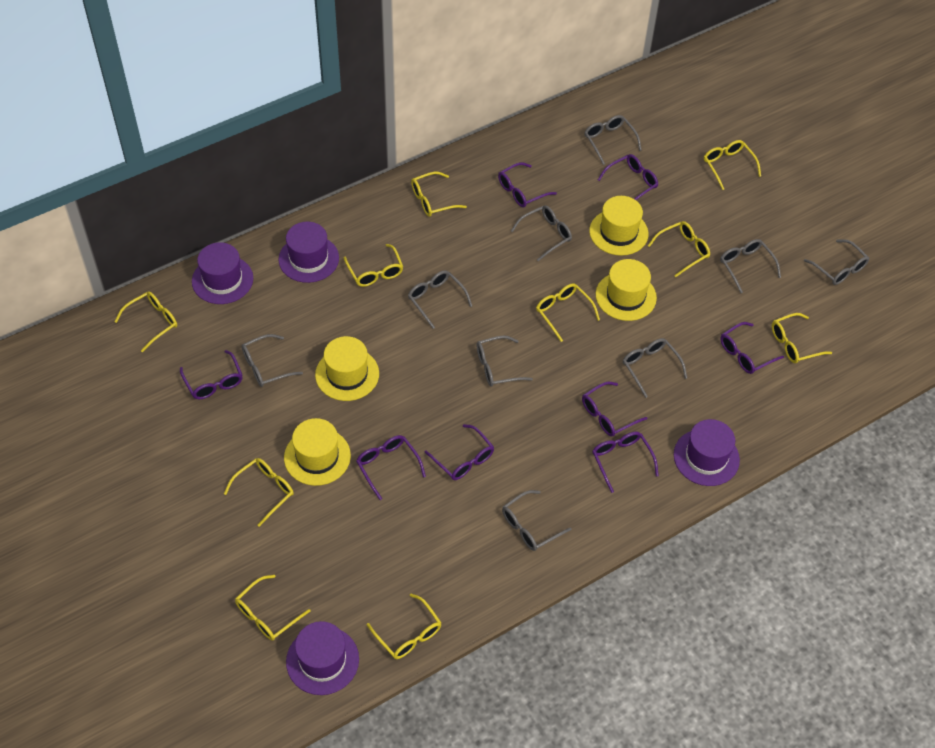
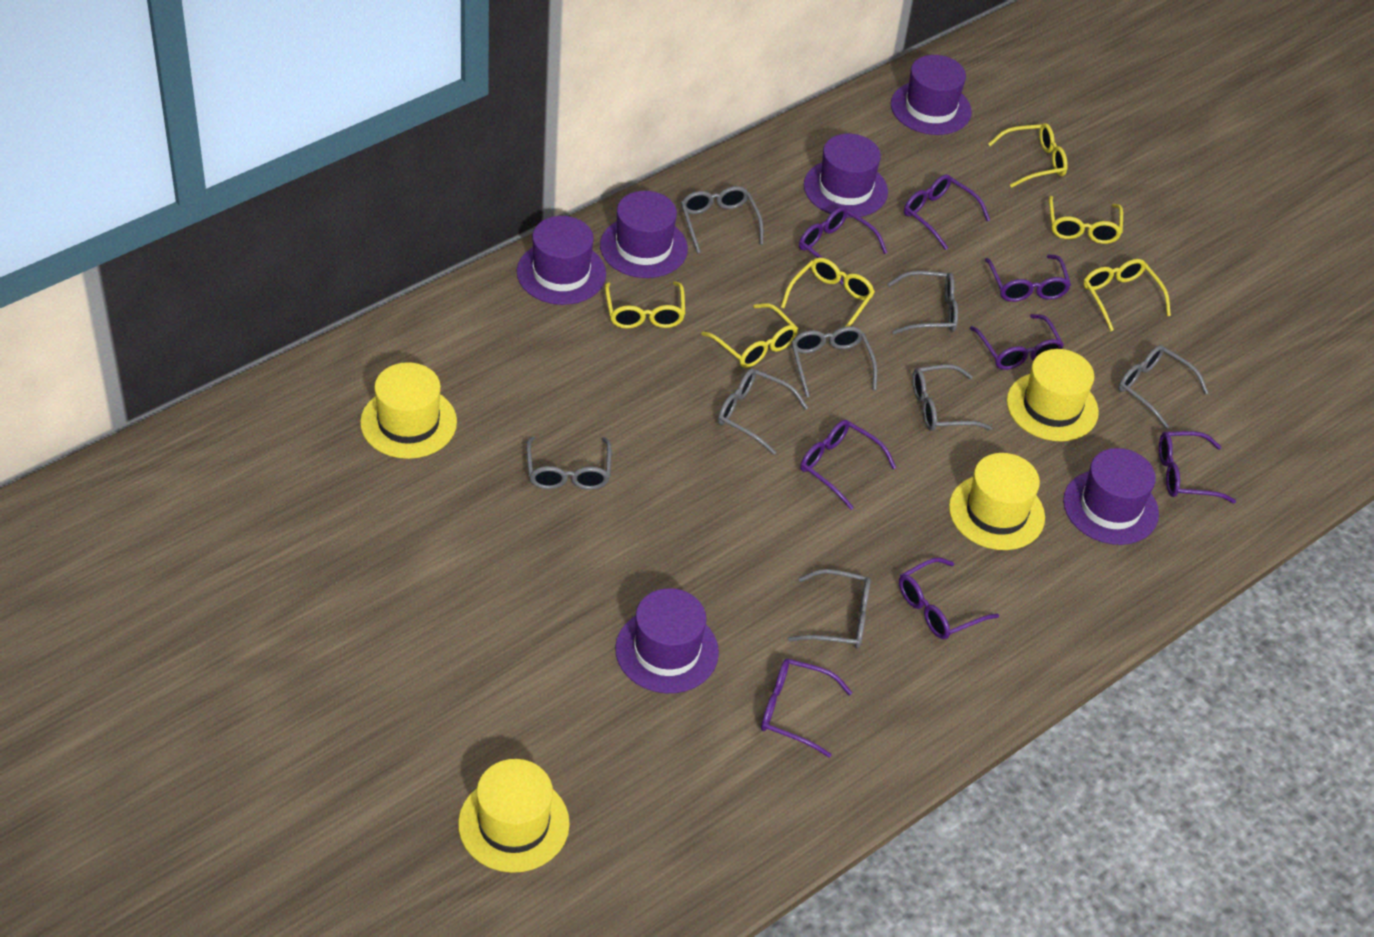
grey glasses: [242,334,303,387] [408,270,472,329] [477,336,533,387] [502,490,572,551] [511,205,572,261] [584,115,642,165] [623,338,687,398] [720,239,781,293] [804,240,869,285] = 9 -> [526,436,612,490] [681,186,763,254] [718,368,808,455] [788,569,871,649] [791,326,877,398] [887,271,958,334] [912,364,992,431] [1118,345,1208,429] = 8
purple hat: [192,242,253,304] [278,222,339,283] [286,621,359,695] [674,419,740,486] = 4 -> [517,216,606,305] [600,191,688,278] [615,588,719,693] [804,134,888,218] [891,55,972,135] [1063,448,1159,545] = 6
yellow glasses: [114,291,177,353] [224,458,294,527] [235,575,311,641] [344,244,403,287] [367,594,442,659] [411,172,467,217] [536,283,600,342] [648,221,710,277] [704,140,761,190] [772,313,832,363] = 10 -> [605,281,685,329] [701,303,798,368] [781,258,875,327] [988,123,1068,188] [1049,196,1123,244] [1083,259,1171,332] = 6

